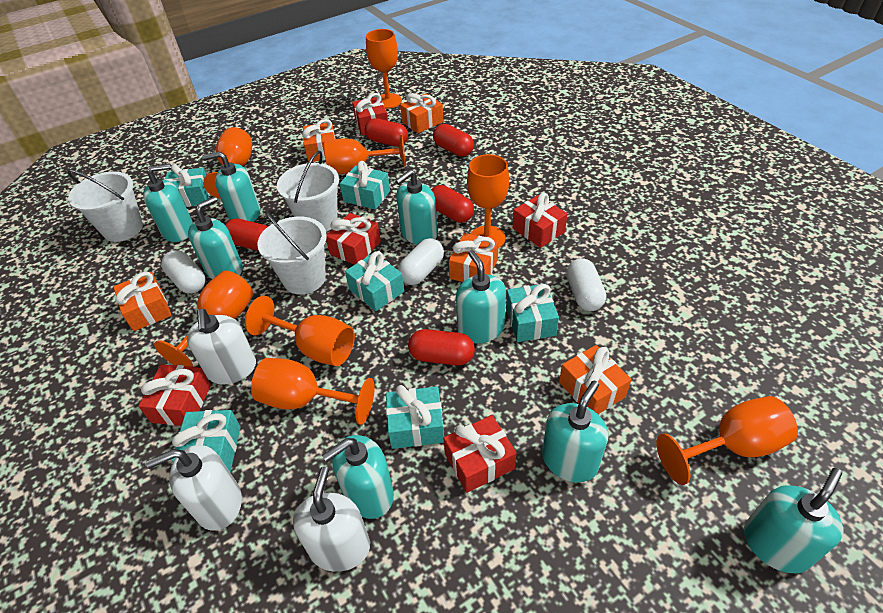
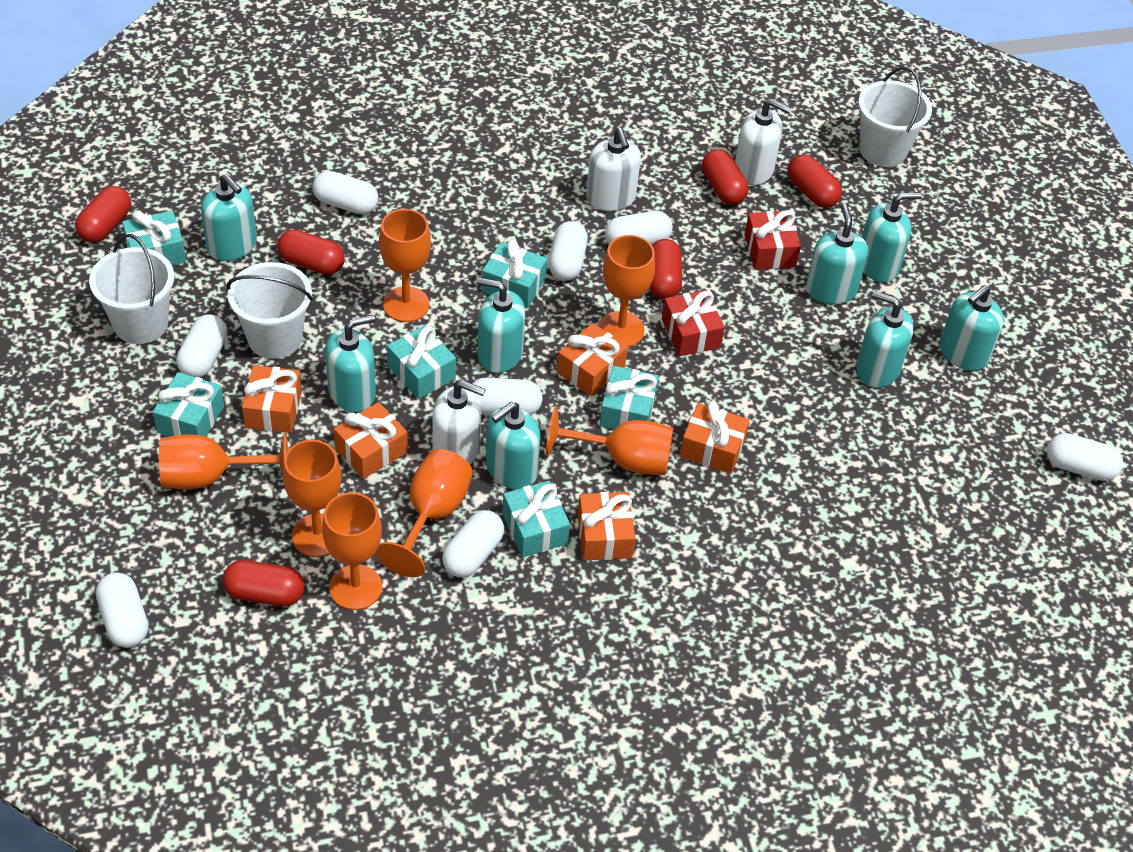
orange goblet: [154,271,253,367] [203,127,252,199] [245,296,355,366] [251,358,375,425] [324,134,406,174] [366,29,402,109] [467,154,509,248] [656,396,798,485] = 8 -> [159,434,288,489] [283,440,342,557] [322,492,382,610] [376,449,473,577] [379,209,431,322] [546,407,674,475] [598,235,655,347] = 7
red capsule: [225,218,268,251] [365,118,408,147] [408,329,475,365] [431,185,474,223] [433,124,474,156] = 5 -> [75,186,131,243] [222,560,305,606] [277,229,345,275] [649,239,682,299] [702,149,749,205] [788,155,842,208] = 6
red gift: [138,364,211,426] [326,213,381,265] [352,93,388,135] [443,415,516,493] [513,193,567,248] = 5 -> [662,290,725,356] [744,210,801,270] = 2
white capsule: [161,250,205,294] [398,238,444,285] [566,258,606,311] = 3 -> [96,572,148,648] [176,314,228,378] [313,171,378,214] [442,510,504,577] [472,377,543,415] [549,221,588,281] [605,211,673,245] [1047,433,1123,481] = 8

